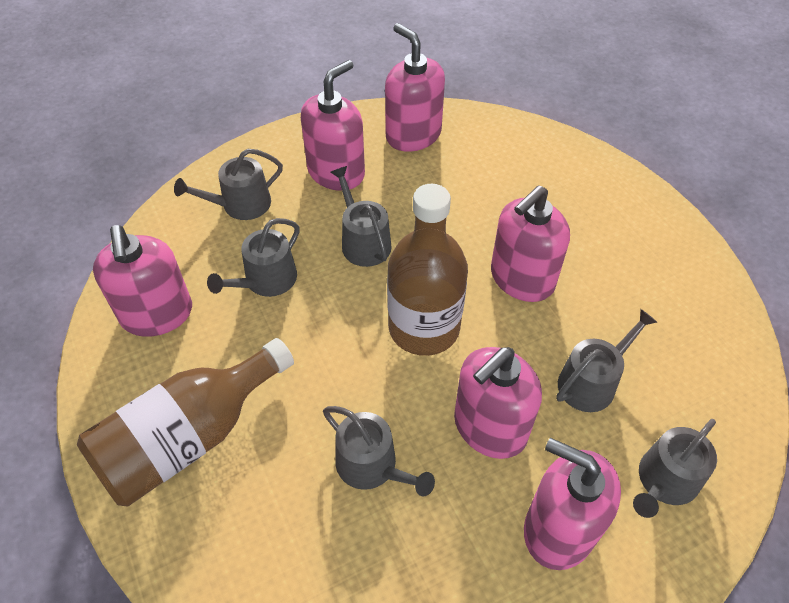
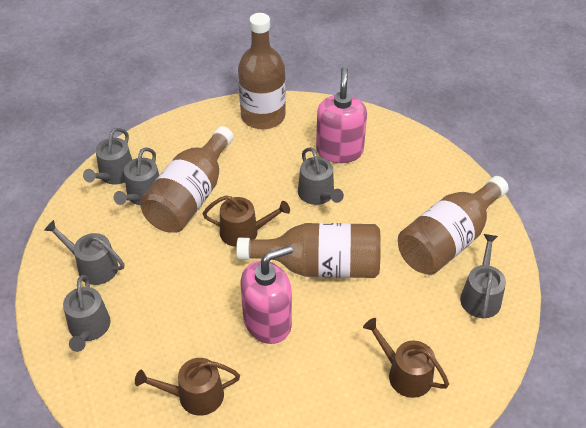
brown bottle: [77,338,294,507] [387,184,468,356] = 2 -> [140,126,234,233] [236,223,381,278] [238,13,286,129] [398,176,509,275] = 4
brown watering can: none = 0 -> [135,358,240,416] [203,196,290,247] [363,318,449,398] = 3
pink soap dispenser: [93,225,192,337] [301,60,365,191] [385,23,445,152] [454,347,542,459] [491,185,570,302] [524,438,621,570] = 6 -> [241,246,293,344] [316,67,367,163] = 2

